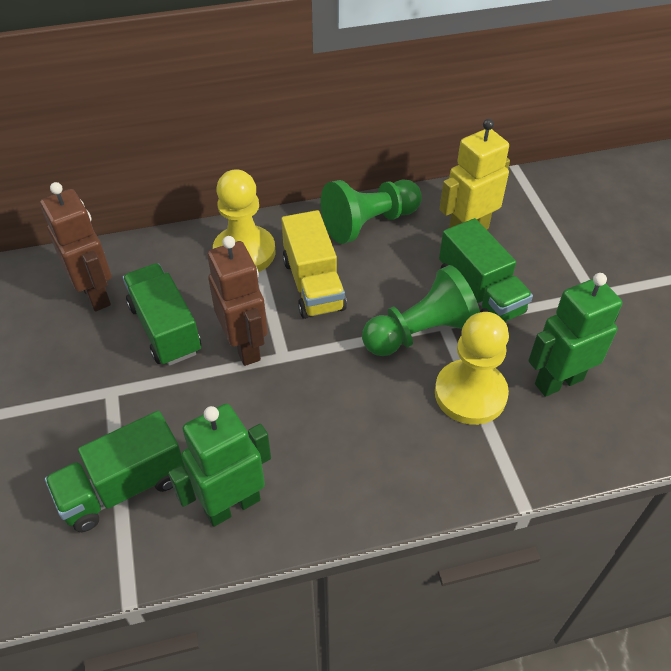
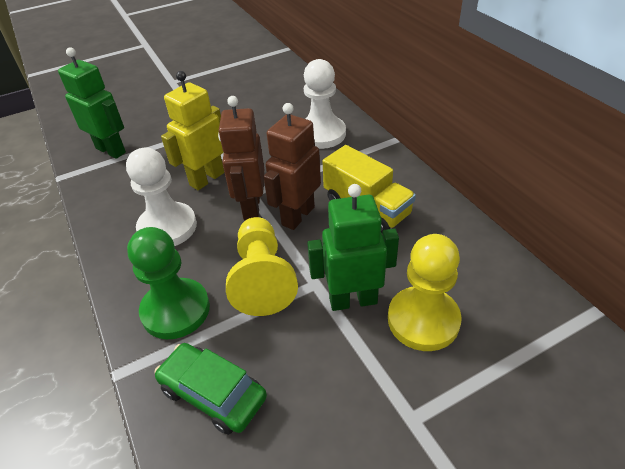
green car: none = 0 -> [154,343,267,435] = 1
green pawn: [321,179,422,244] [362,265,480,356] = 2 -> [127,227,210,339] = 1
green truck: [45,411,185,532] [122,263,201,366] [439,218,533,322] = 3 -> none = 0
white pawn: none = 0 -> [126,147,197,246] [304,59,346,149] = 2

